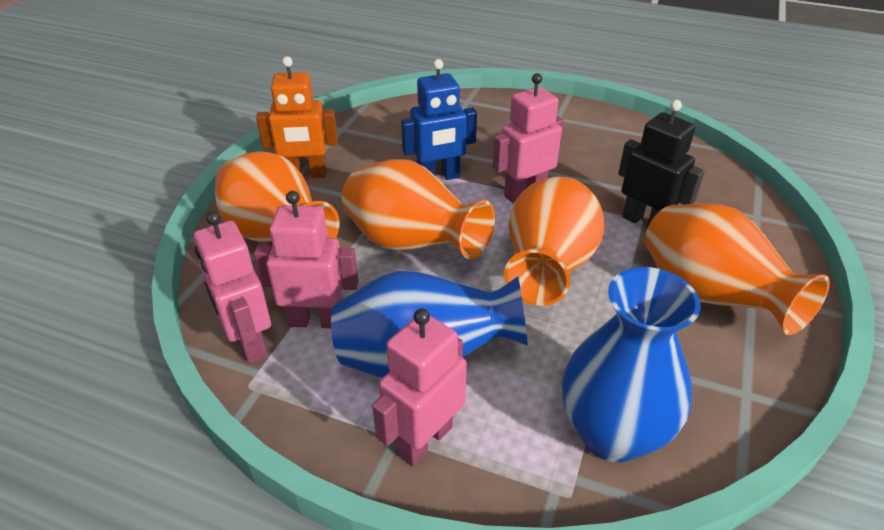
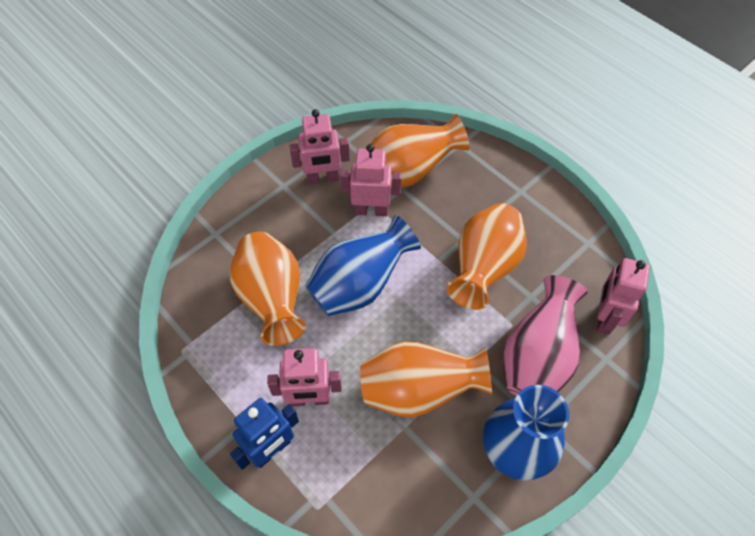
black robot: [618,100,705,229] = 1 -> none = 0
orange robot: [256,56,338,178] = 1 -> none = 0
pink vase: none = 0 -> [504,275,587,396] = 1

